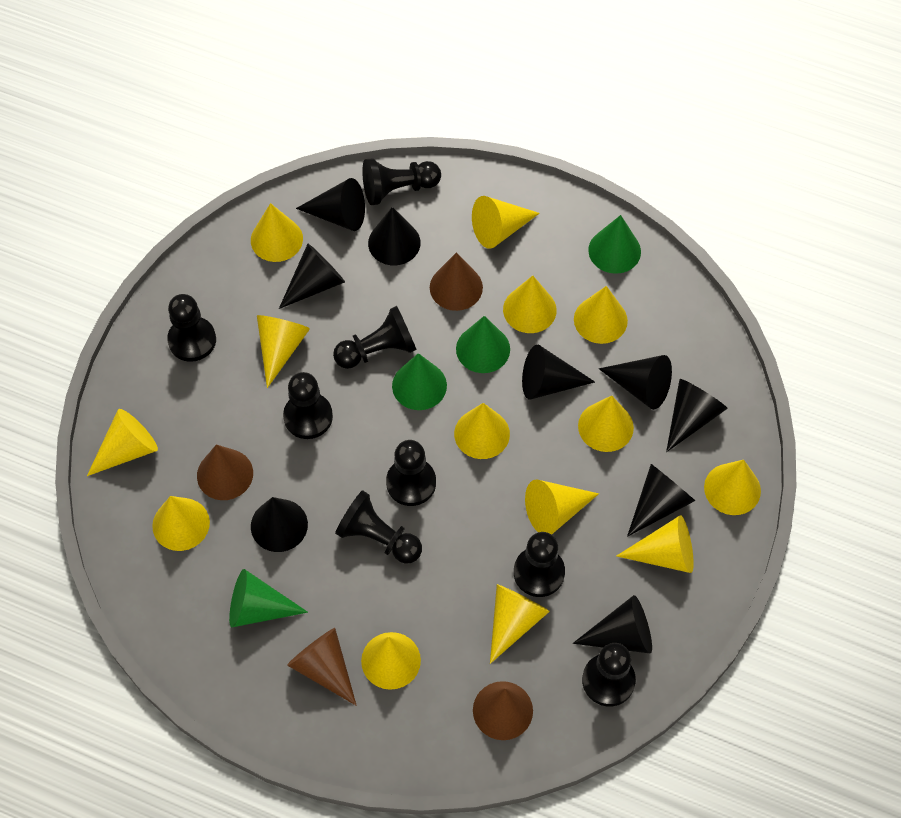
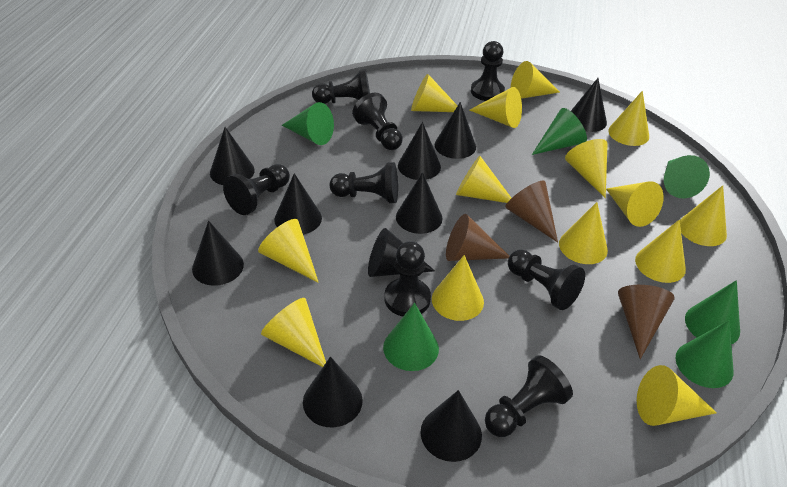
black cone: [251,497,308,552] [279,244,345,309] [296,178,365,231] [368,207,421,265] [522,345,595,399] [573,595,652,653] [599,355,672,410] [627,464,695,537] [666,379,728,452] = 9 -> [192,221,244,286] [210,127,255,185] [274,173,322,235] [303,357,363,427] [368,228,435,277] [396,172,442,234] [398,122,441,180] [420,390,482,462] [435,102,476,159] [571,78,607,132] = 10
brown cone: [197,445,253,500] [287,628,356,705] [430,252,483,311] [473,681,533,740] = 4 -> [446,214,509,261] [505,181,558,242] [618,285,675,359] = 3
green cone: [229,569,308,627] [392,353,447,410] [456,316,510,373] [588,215,641,274] = 4 -> [282,102,334,145] [383,303,439,371] [532,108,587,155] [664,155,710,198] [675,320,734,388] [685,280,740,344] = 6

